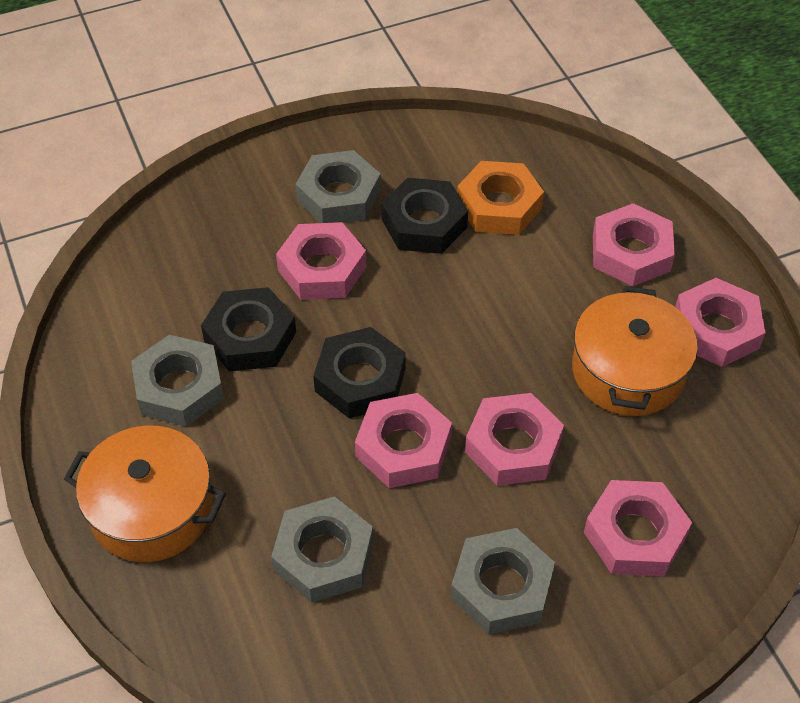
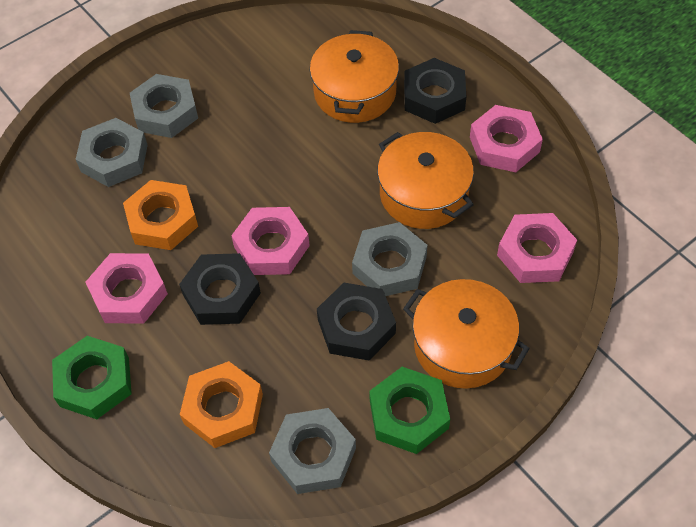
green nut: none = 0 -> [52,336,132,419] [369,367,450,454] = 2
orange nut: [457,161,544,235] = 1 -> [123,180,198,250] [180,361,263,448] = 2
orange pot: [64,426,226,562] [572,286,698,416] = 2 -> [310,30,399,123] [377,132,474,229] [403,279,530,389] = 3
pink nut: [276,222,367,300] [355,393,452,488] [465,393,564,486] [584,480,692,576] [593,203,675,287] [675,278,766,367] = 6 -> [86,253,168,324] [231,207,310,275] [470,105,543,172] [497,213,577,283] = 4

